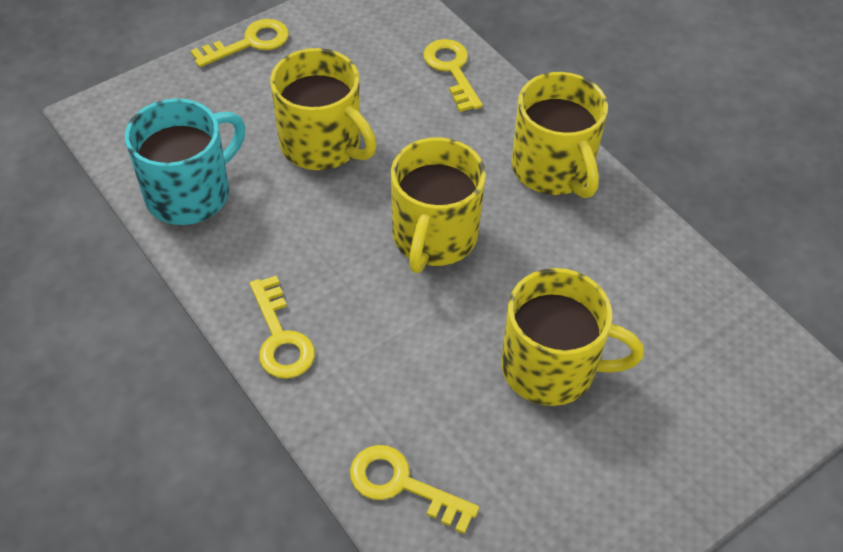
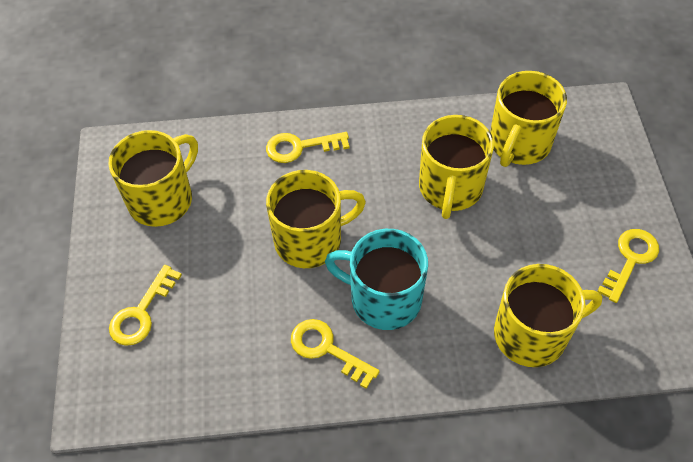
yellow mug: [270,48,377,170] [391,137,486,273] [501,268,644,406] [512,72,608,198] = 4 -> [108,130,198,227] [266,170,366,268] [419,115,494,219] [490,71,567,167] [494,264,602,367] = 5

